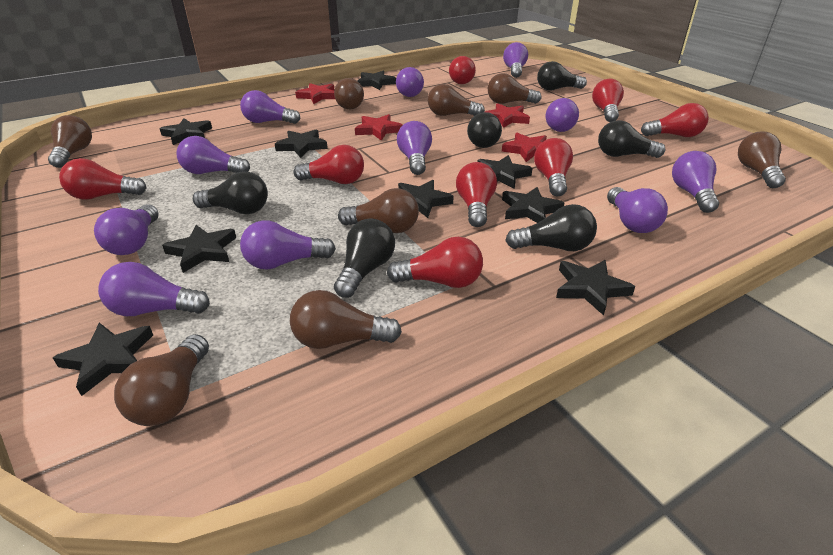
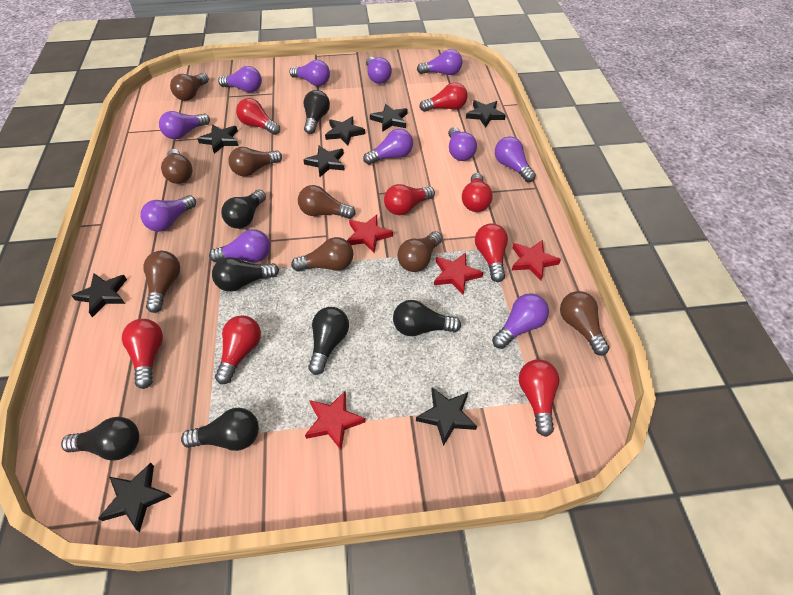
black light bulb: [193,171,268,214] [334,219,395,298] [467,112,502,148] [505,204,597,251] [537,61,587,91] [598,120,665,158] = 6 -> [61,417,139,461] [181,408,259,451] [212,257,279,292] [221,190,266,229] [304,90,330,134] [308,307,349,375] [393,300,461,336] = 7
black star: [53,323,153,396] [160,118,212,145] [162,225,236,273] [275,129,328,158] [357,71,396,90] [398,180,454,218] [478,155,533,189] [502,187,564,223] [556,260,635,316] = 9 -> [72,273,127,317] [98,462,171,532] [197,124,238,154] [303,146,345,177] [325,116,365,145] [370,104,408,132] [416,388,477,446] [466,100,506,128] = 8

